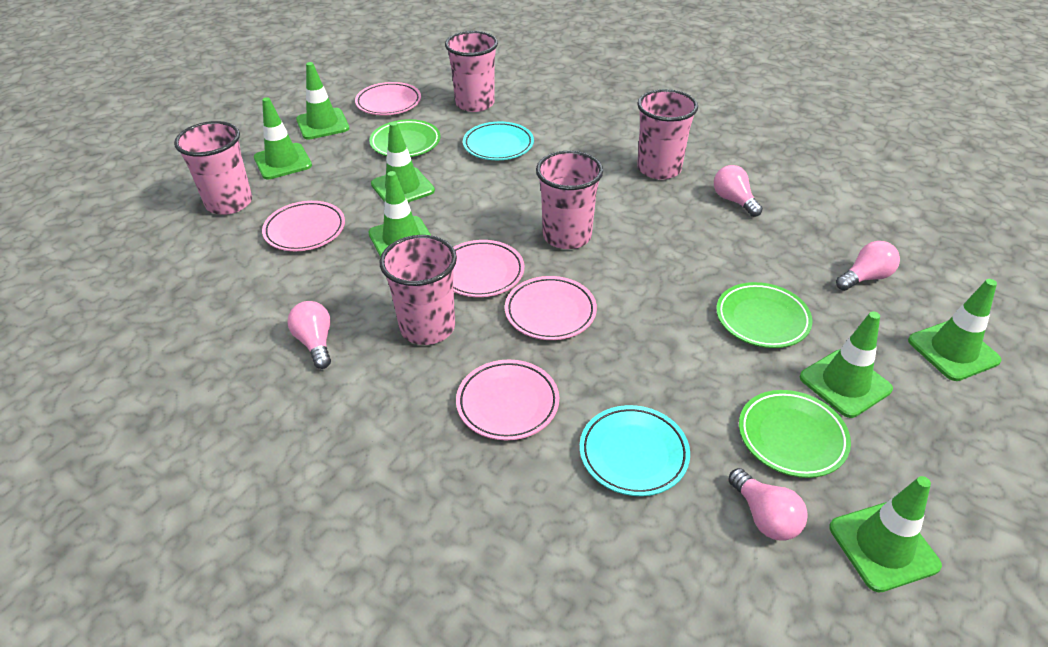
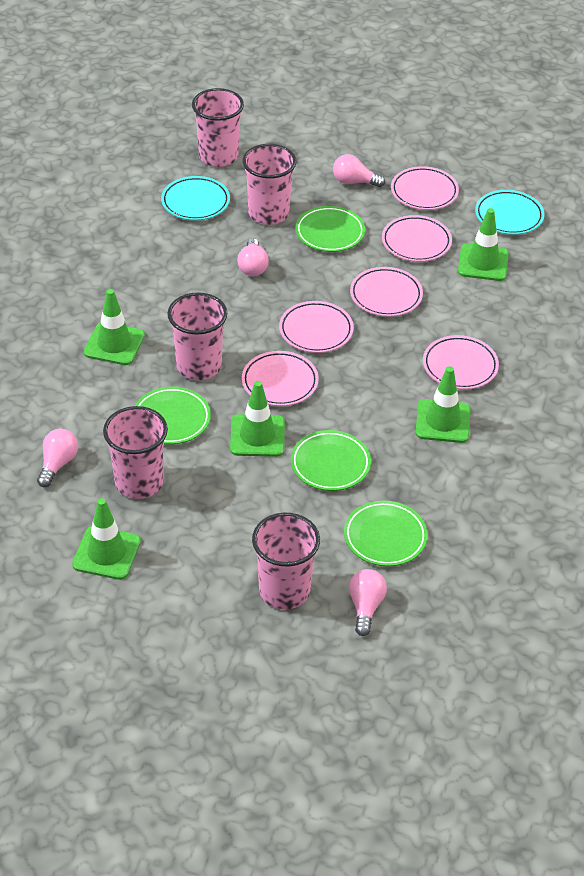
green plate: [369,119,441,157] [716,282,812,348] [739,390,851,478] = 3 -> [135,386,211,444] [291,430,371,491] [295,206,365,252] [344,501,428,566] = 4
green traffic cone: [254,97,312,180] [296,62,349,140] [368,171,431,257] [371,122,435,203] [800,311,893,418] [829,476,942,592] [908,279,1001,381] = 7 -> [72,498,141,580] [84,289,145,365] [230,381,285,457] [416,366,471,443] [458,208,509,281] = 5
pink plate: [262,201,345,251] [355,82,421,115] [453,240,524,297] [456,360,559,441] [505,276,597,340] = 5 -> [242,351,319,406] [279,301,354,353] [350,267,423,317] [382,215,452,262] [391,166,459,210] [423,335,499,390] = 6

